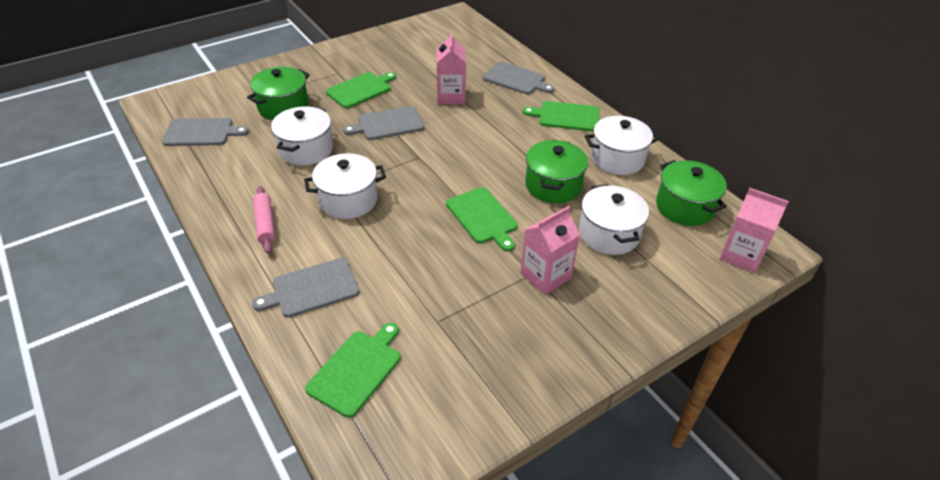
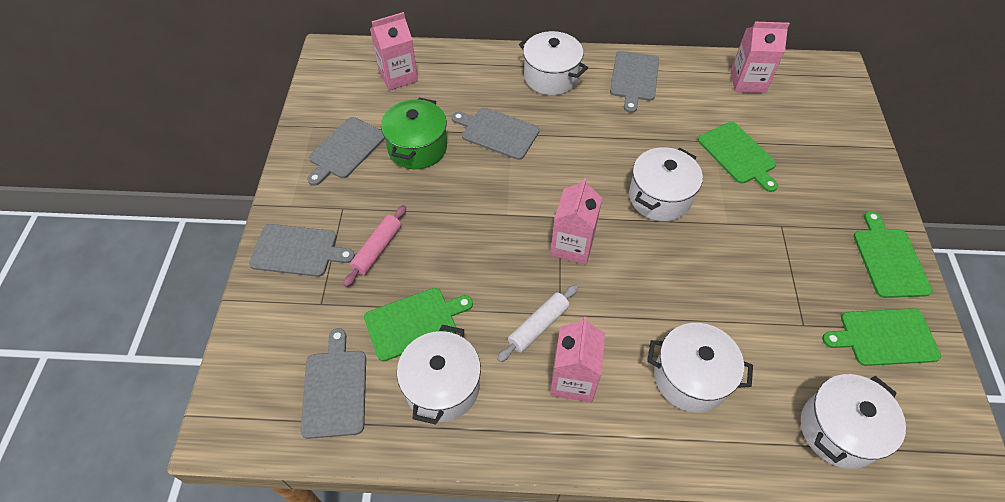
green pot: [247,67,310,120] [525,140,588,203] [656,160,727,226] = 3 -> [381,98,447,169] = 1
grey cutting board: [162,118,249,146] [252,258,360,317] [343,106,424,140] [483,62,554,94] = 4 -> [249,224,355,277] [300,328,366,439] [307,117,385,186] [452,107,540,160] [610,51,659,113] = 5
pink carton: [436,32,466,104] [520,206,580,295] [720,188,789,273] = 3 -> [370,12,418,90] [550,177,602,264] [550,317,605,402] [731,22,790,93] = 4
white pot: [271,106,333,166] [304,153,386,219] [579,184,649,255] [585,116,660,175] = 4 -> [397,325,481,425] [519,31,588,95] [629,147,703,221] [647,323,753,413] [801,374,906,469] = 5
white rolling pin: none = 0 -> [497,284,578,362] = 1

